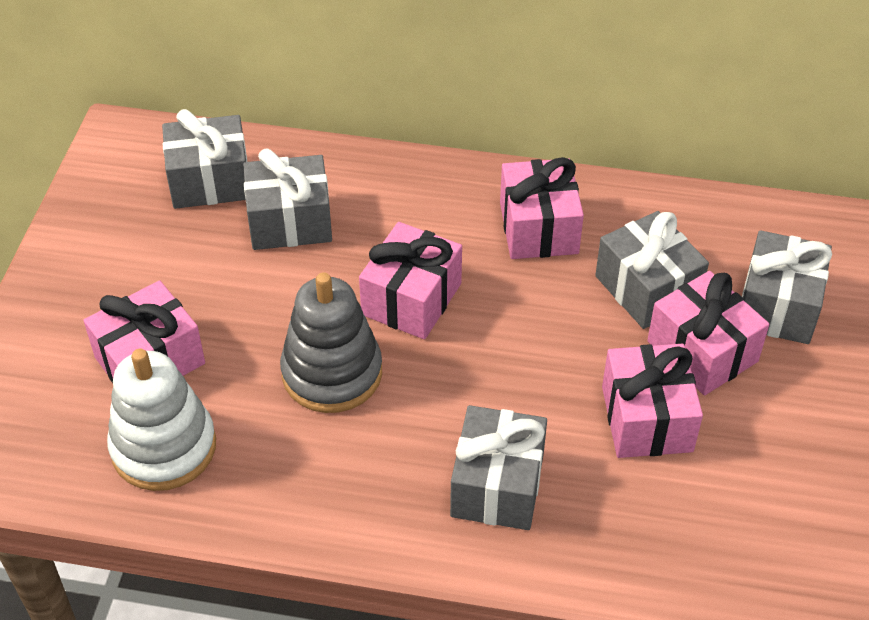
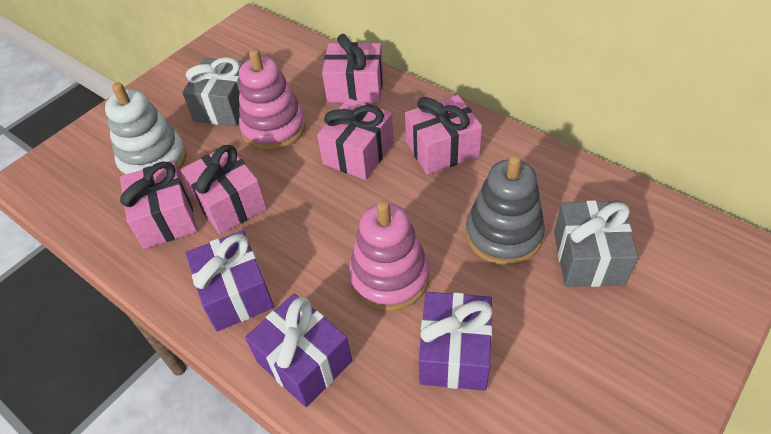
grey gift: [162,109,247,209] [243,148,332,250] [450,405,547,530] [595,211,709,329] [742,230,832,344] = 5 -> [182,57,245,127] [554,200,638,287] = 2
pink stacking toy: none = 0 -> [239,49,306,151] [349,200,429,311] = 2
purple gift: none = 0 -> [185,230,274,331] [245,294,352,407] [419,292,493,391] = 3

